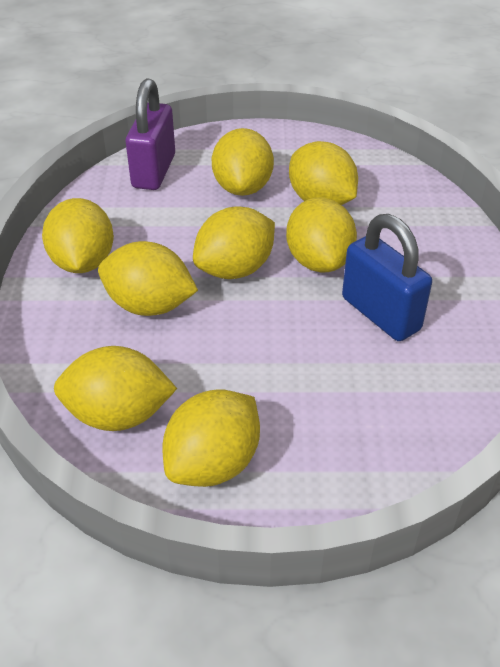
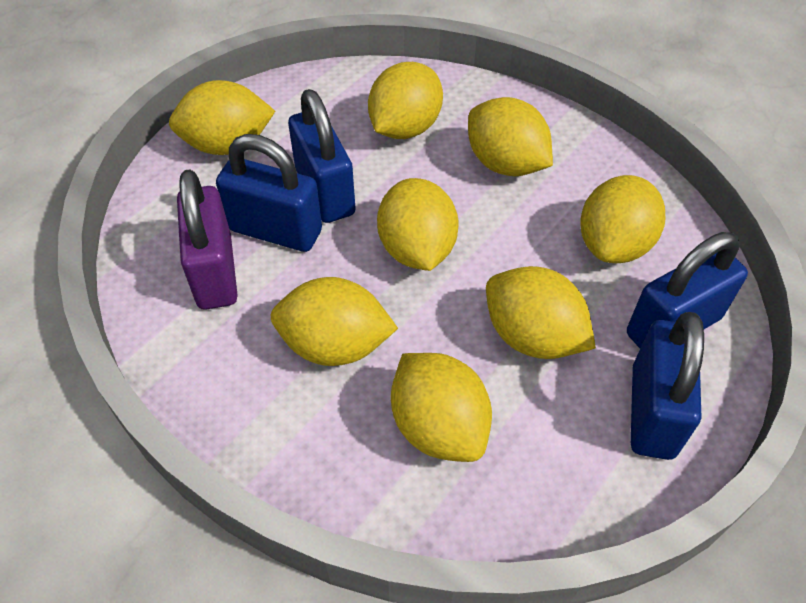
blue padlock: [342,214,432,341] = 1 -> [216,134,322,252] [288,89,356,223] [627,232,748,348] [631,312,704,460] = 4

